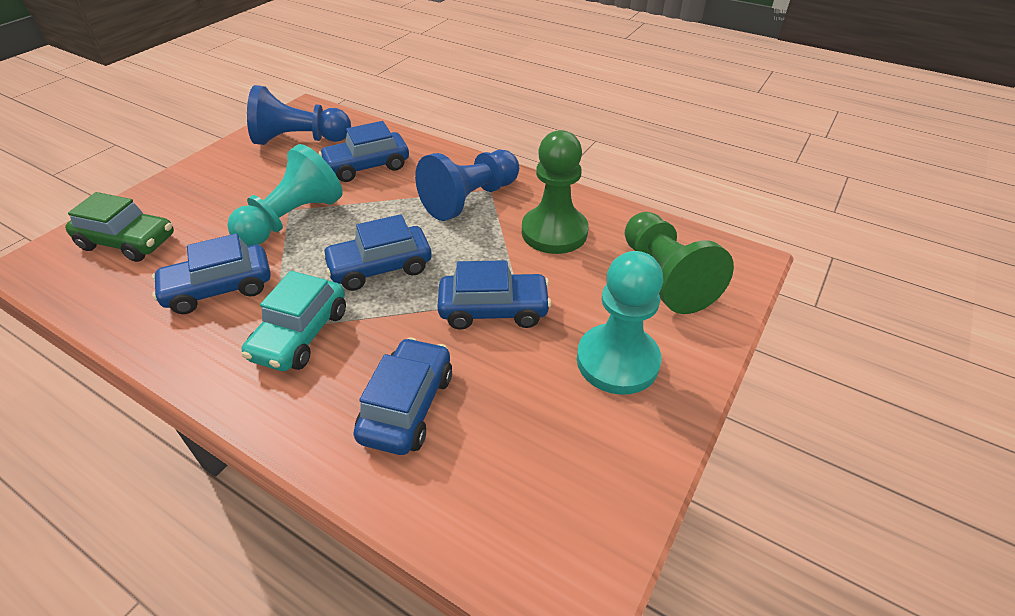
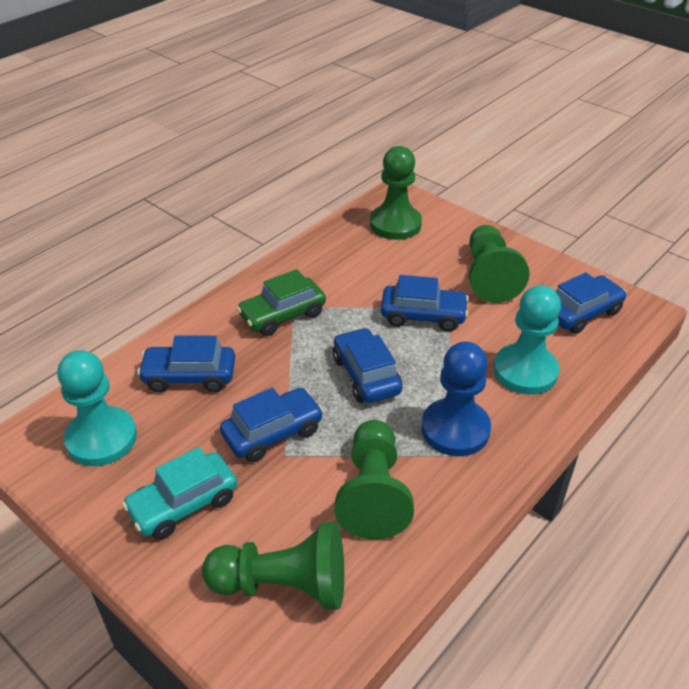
blue pawn: [247,85,351,145] [415,150,519,221] = 2 -> [421,341,491,456] = 1
green pawn: [522,130,588,254] [625,212,734,314] = 2 -> [202,522,344,610] [335,420,414,540] [370,146,422,240] [469,225,530,303] = 4

